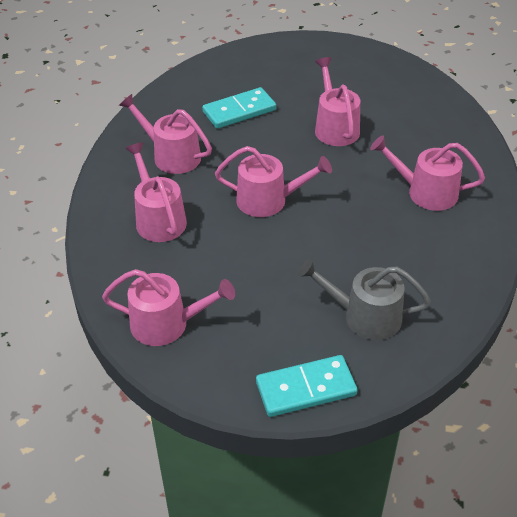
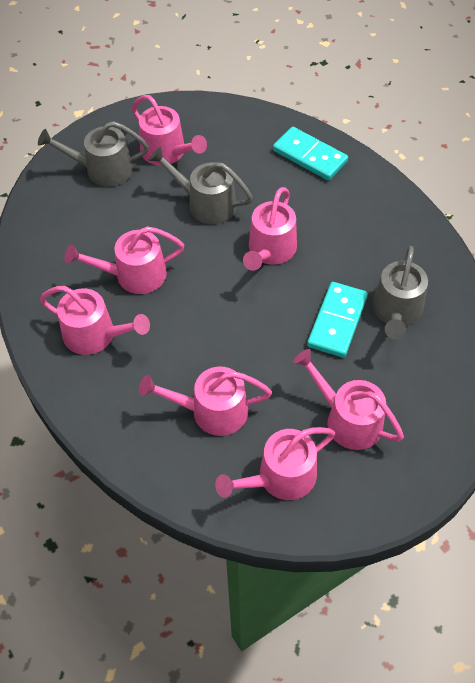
grey watering can: [298,258,431,340] = 1 -> [38,121,149,187] [149,147,253,224] [372,246,428,339] = 3
pink watering can: [102,269,235,346] [119,94,212,174] [125,142,187,242] [215,146,332,217] [315,57,360,146] [370,135,485,211] = 6 -> [40,286,150,355] [65,227,184,294] [132,95,207,165] [139,366,272,436] [215,427,335,500] [243,187,297,271] [293,349,404,450] = 7

